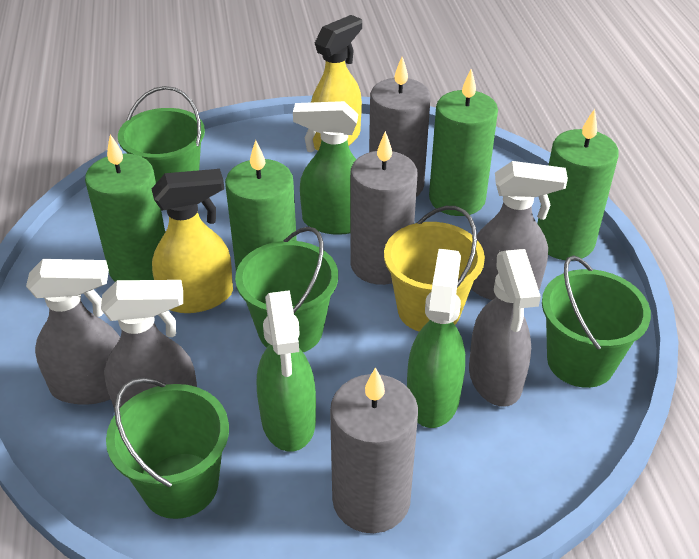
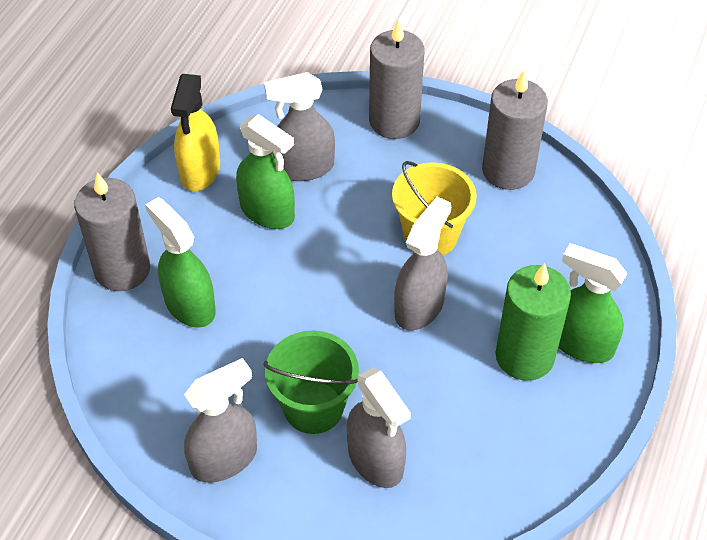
green bucket: [106,378,229,519] [118,86,205,183] [235,227,338,352] [542,255,651,388] = 4 -> [263,331,359,434] = 1
green candle: [85,134,165,282] [225,140,297,271] [429,69,498,216] [537,109,619,260] = 4 -> [496,263,571,381] = 1
yellow spray bottle: [152,169,233,313] [311,15,362,150] = 2 -> [171,74,220,191] = 1

